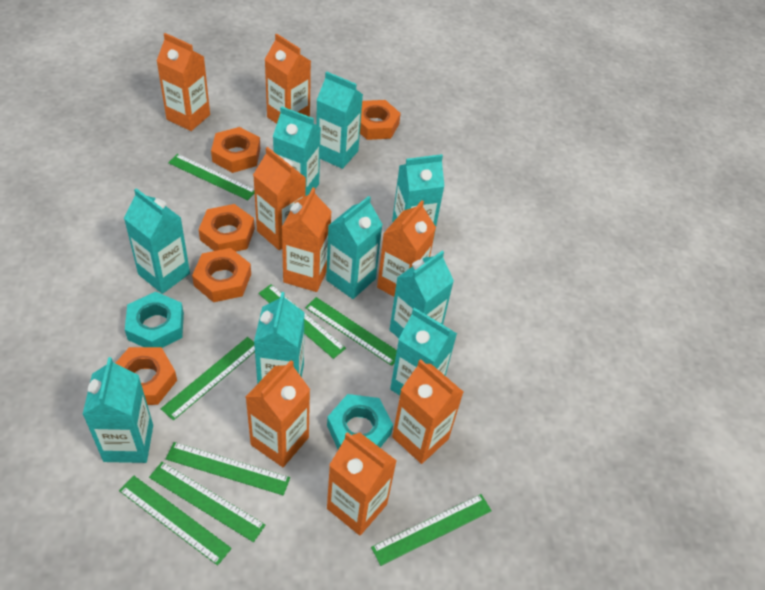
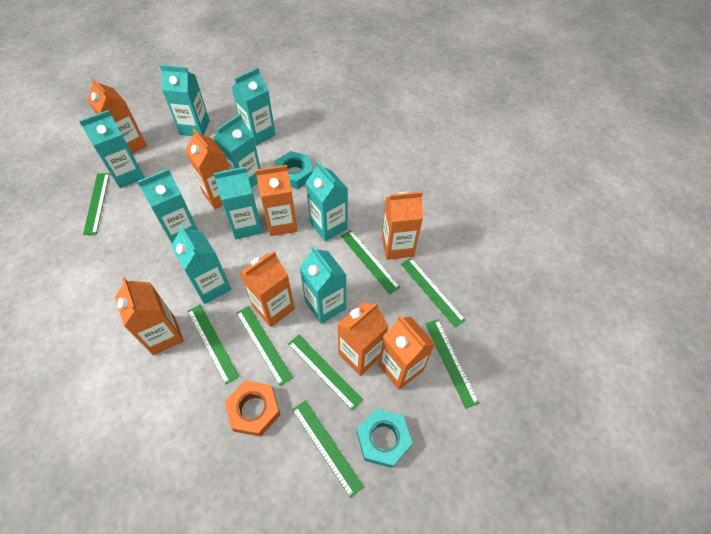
orange nut: [115,347,177,405] [192,248,251,302] [199,204,255,252] [211,127,260,173] [360,100,401,140] = 5 -> [225,381,280,437] = 1

